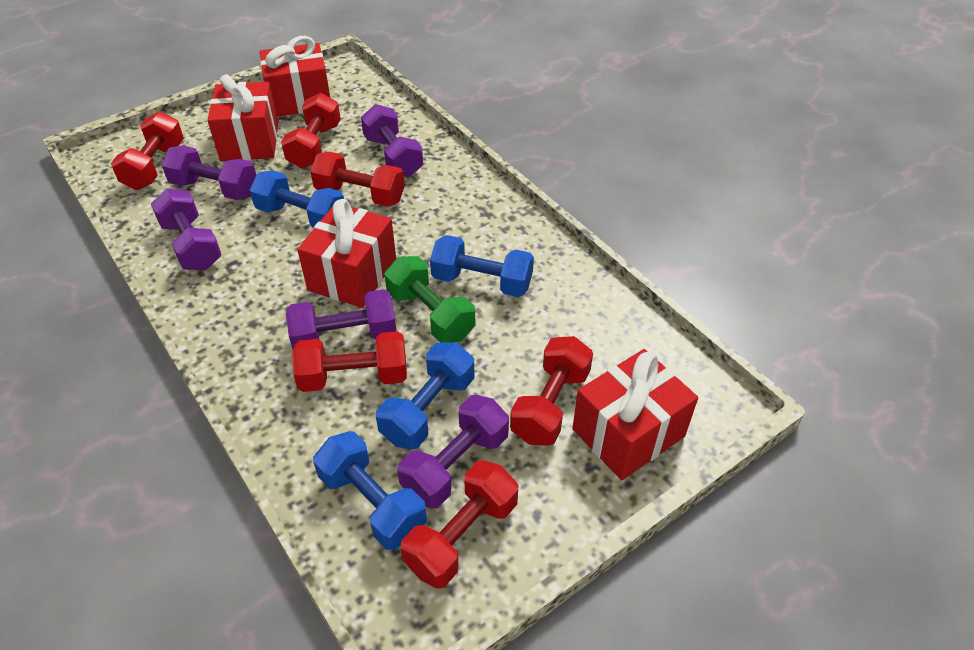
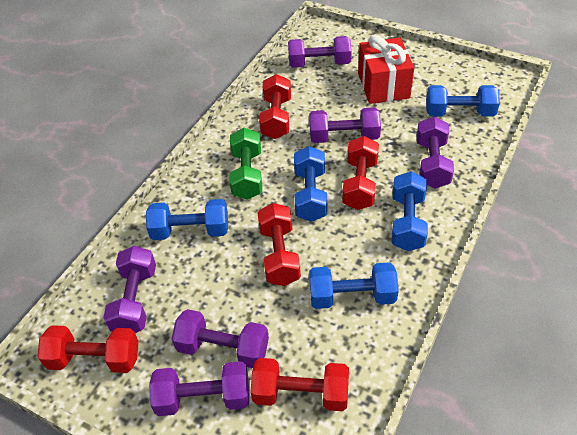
blue dumbbell: [250,170,344,228] [313,432,427,550] [376,342,475,450] [430,235,534,297] = 4 -> [146,199,228,240] [294,146,328,222] [309,262,399,309] [392,171,428,251] [426,85,500,116] = 5
purple dumbbell: [151,188,222,270] [162,146,256,200] [286,289,397,349] [361,104,423,177] [397,395,509,509] = 5 -> [103,246,156,333] [149,361,249,416] [172,309,269,368] [288,36,352,68] [309,107,381,143] [417,117,454,189] = 6
red dumbbell: [111,111,184,190] [281,93,341,168] [292,331,407,392] [310,152,405,207] [400,460,519,589] [510,336,593,446] = 6 -> [37,325,138,373] [251,358,349,411] [257,203,301,286] [259,74,291,139] [342,136,379,210] = 5
red gift: [207,74,278,161] [260,36,330,117] [297,199,396,308] [572,349,698,480] = 4 -> [358,35,414,104] = 1

